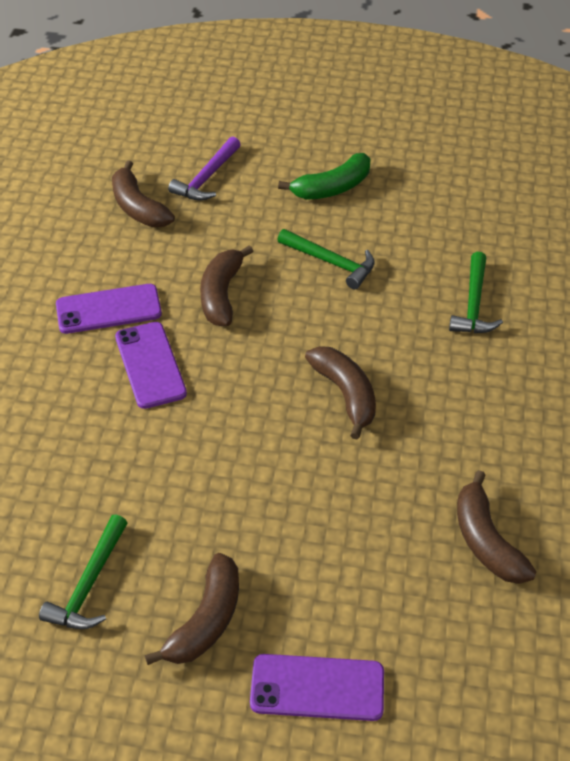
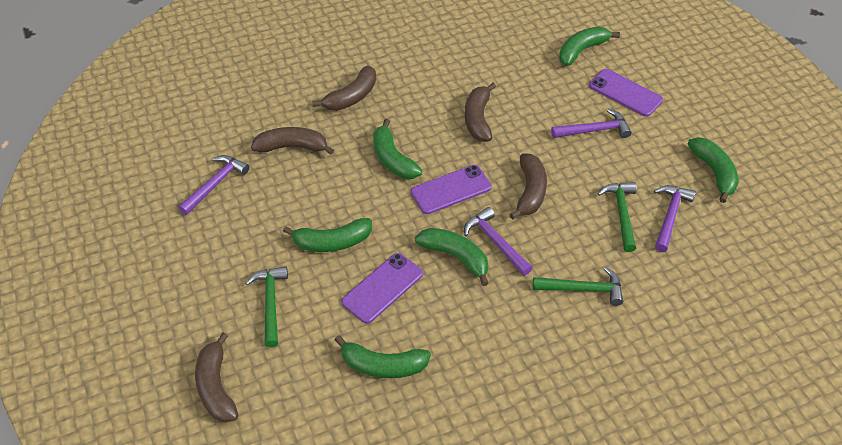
green banana: [278,153,370,200] = 1 -> [283,218,372,252] [334,335,431,378] [373,119,422,179] [415,228,489,286] [559,27,620,66] [688,137,739,203] = 6
purple hammer: [168,137,241,200] = 1 -> [178,155,249,215] [464,207,532,276] [551,109,632,138] [654,185,696,252] = 4

